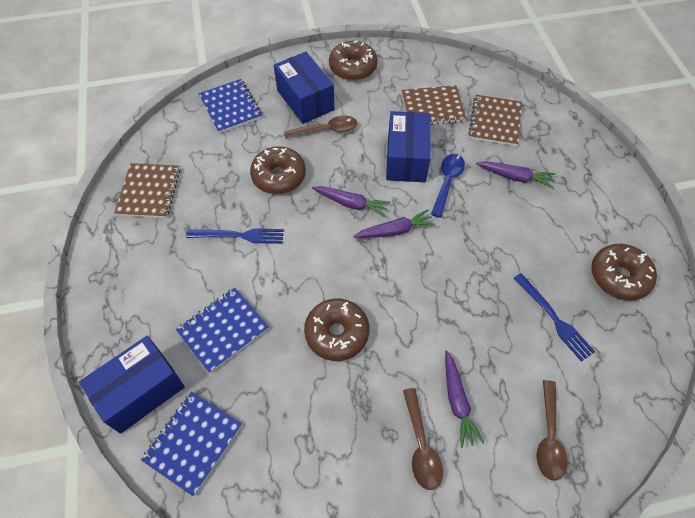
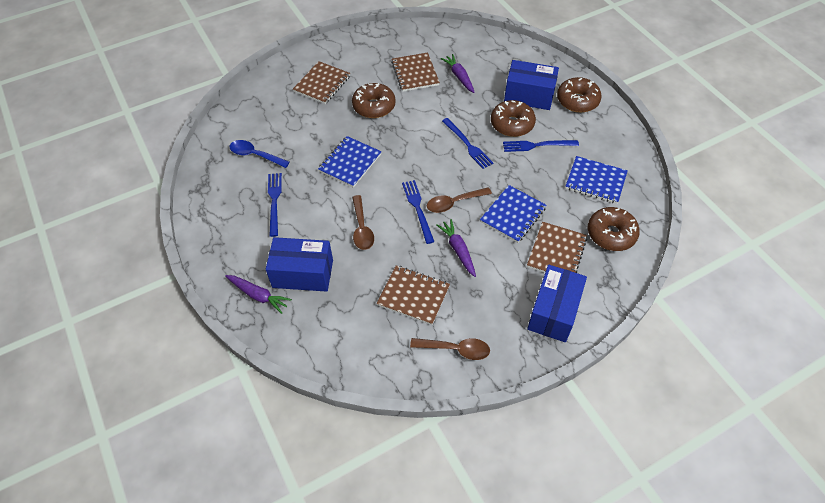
blue fork: [186,228,284,244] [514,273,595,362] = 2 -> [268,173,282,237] [402,180,435,244] [442,118,493,169] [503,140,579,152] = 4
brown notebook: [114,163,180,218] [402,85,466,125] [468,95,522,146] = 3 -> [293,61,350,104] [377,265,450,325] [391,53,440,92] [527,222,587,273] = 4
purple carrot: [312,186,390,218] [353,209,435,238] [445,351,485,448] [476,161,555,188] = 4 -> [225,275,292,314] [436,219,476,277] [441,54,475,93] = 3

